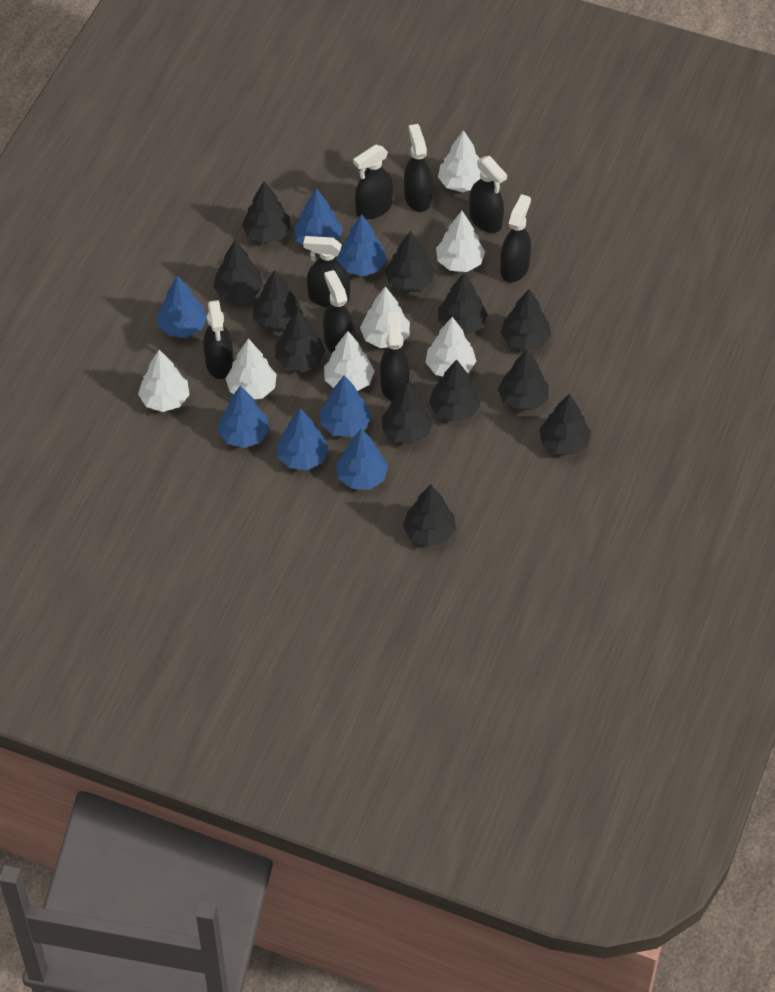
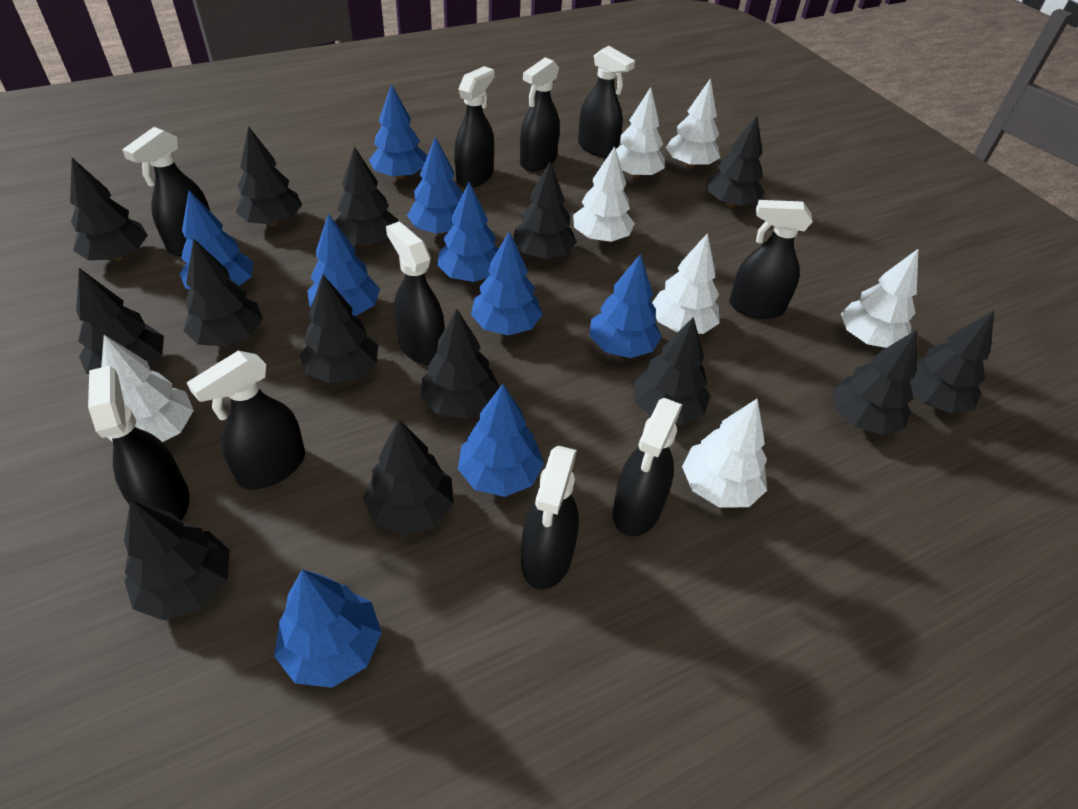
black spray bottle: [203,300,233,379] [303,236,350,307] [323,270,354,353] [353,145,393,219] [380,312,409,401] [404,124,432,212] [469,156,507,233] [500,194,531,282] = 8 -> [88,366,190,521] [122,127,210,256] [186,351,305,490] [386,222,445,365] [454,66,494,188] [520,57,560,171] [521,446,579,590] [578,46,635,157] [612,398,682,536] [729,200,813,319] = 10
black tree: [213,241,263,302] [242,181,290,243] [253,270,303,332] [275,310,325,372] [382,382,433,444] [385,231,434,292] [403,485,456,547] [429,360,480,422] [438,273,488,335] [498,350,549,411] [501,289,551,351] [539,394,591,455] = 12 -> [70,158,148,260] [76,268,164,374] [124,500,230,620] [183,238,263,347] [236,126,302,225] [300,275,378,383] [335,146,398,245] [363,419,454,535] [421,309,500,418] [513,161,577,259] [633,317,710,425] [707,116,765,207] [832,330,917,435] [910,310,994,414] = 14
blue tree: [158,276,207,338] [218,386,270,448] [277,408,329,470] [294,188,343,245] [320,375,371,437] [336,428,388,490] [337,214,387,276] = 7 -> [180,190,253,290] [274,569,382,688] [307,214,380,316] [369,84,427,179] [407,137,463,234] [437,182,498,282] [458,384,544,497] [471,232,543,336] [590,254,662,358] = 9

